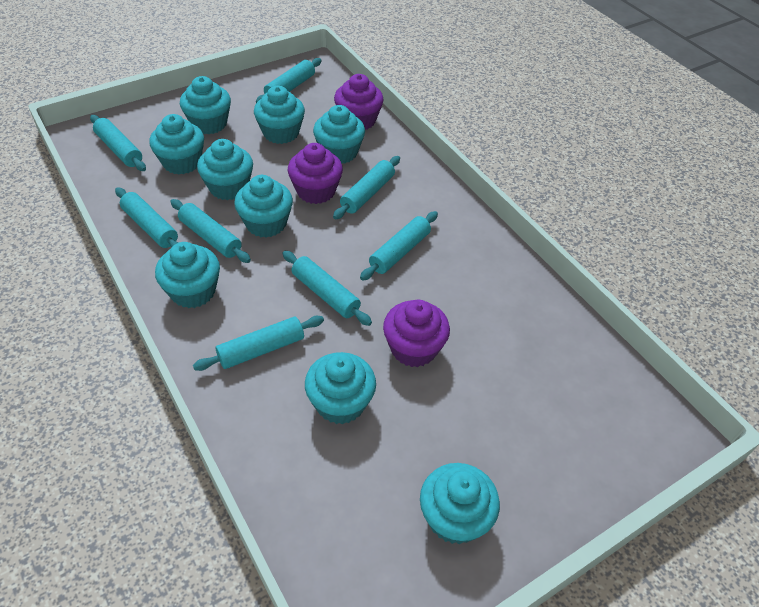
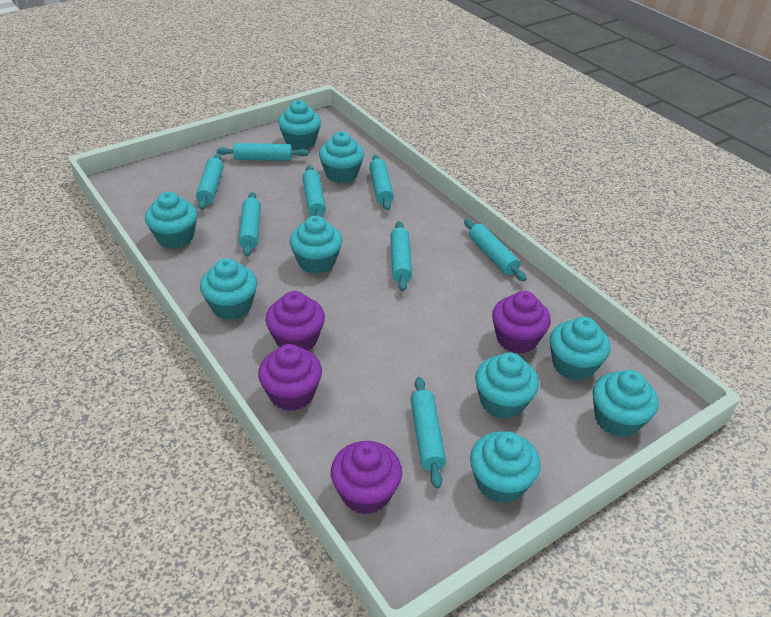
purple cupcake: [288,143,343,204] [334,74,383,130] [383,300,450,367] = 3 -> [258,344,322,411] [265,291,325,351] [331,441,402,514] [492,291,551,354] = 4

